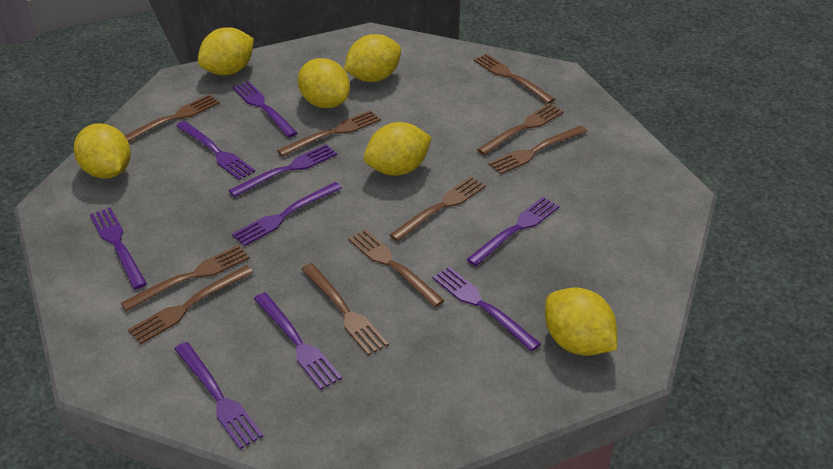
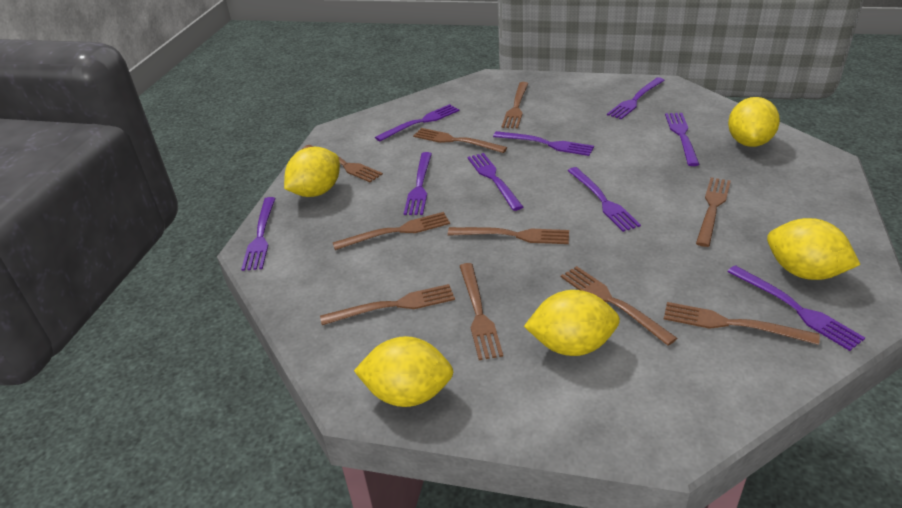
yellow lemon: [74,124,131,178] [198,27,254,75] [298,58,350,108] [344,34,401,82] [364,122,432,176] [545,287,617,356] = 6 -> [284,147,340,197] [354,336,453,407] [524,290,620,356] [728,97,780,147] [767,218,861,280] = 5

